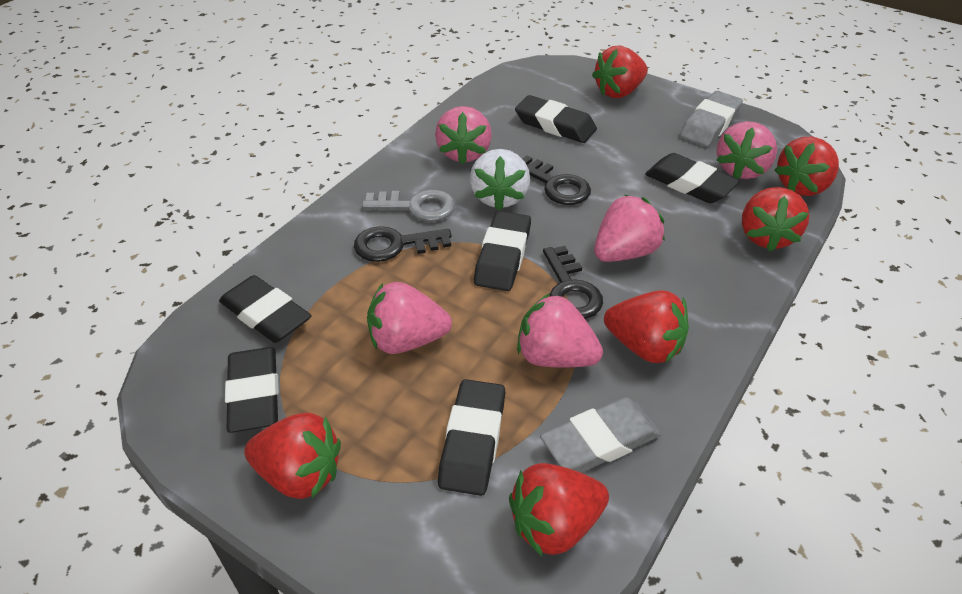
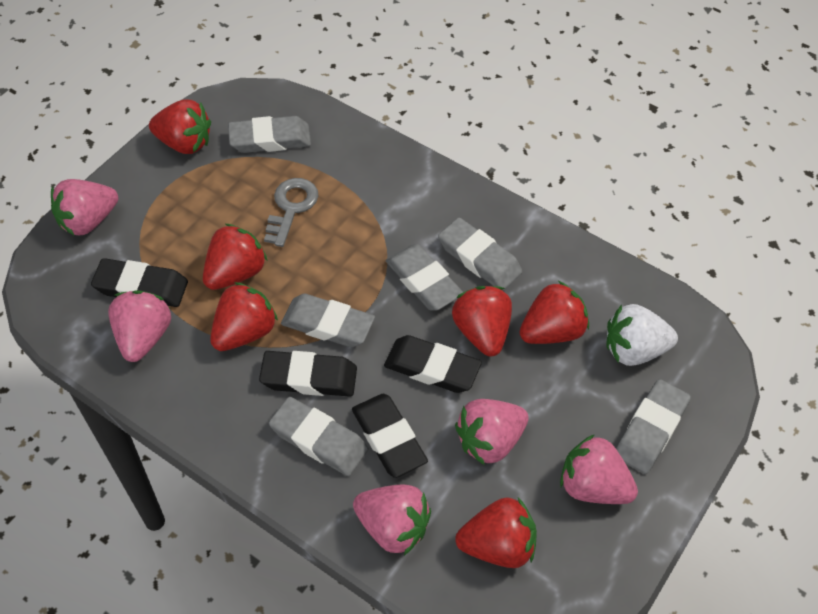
black eraser: [219,275,311,343] [225,347,279,433] [438,379,505,496] [474,211,531,291] [515,95,597,143] [645,153,740,203] = 6 -> [91,258,188,307] [259,351,357,397] [352,394,428,478] [384,335,482,393] = 4
black key: [354,226,452,262] [522,156,591,205] [543,246,603,319] = 3 -> none = 0
grey eraser: [540,397,661,473] [680,91,743,147] = 2 -> [228,116,311,153] [269,397,369,476] [281,294,375,347] [386,244,463,311] [438,217,522,291] [616,379,691,474] = 6

